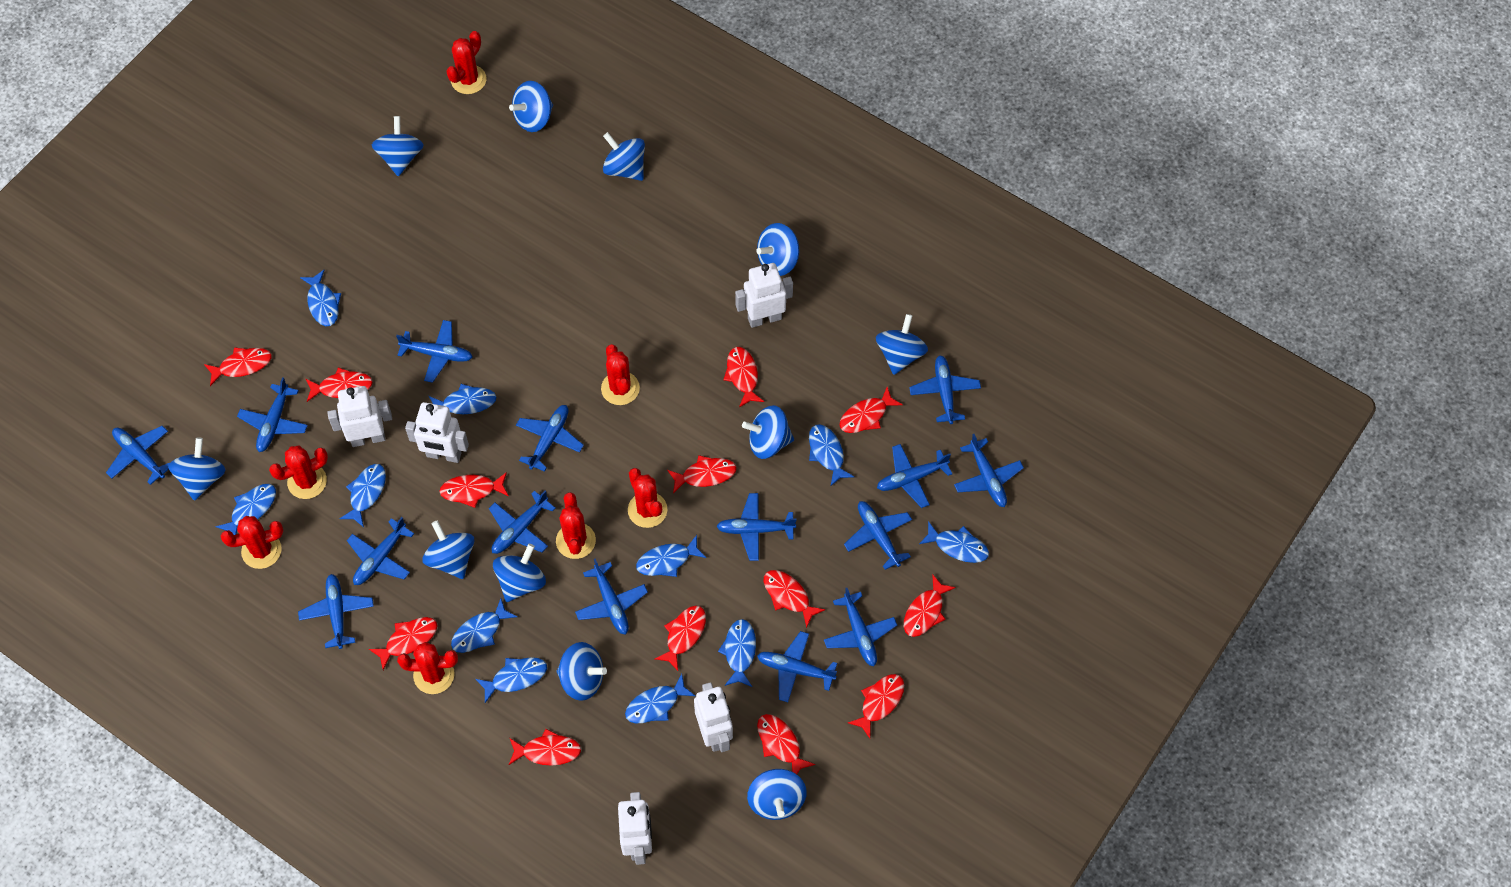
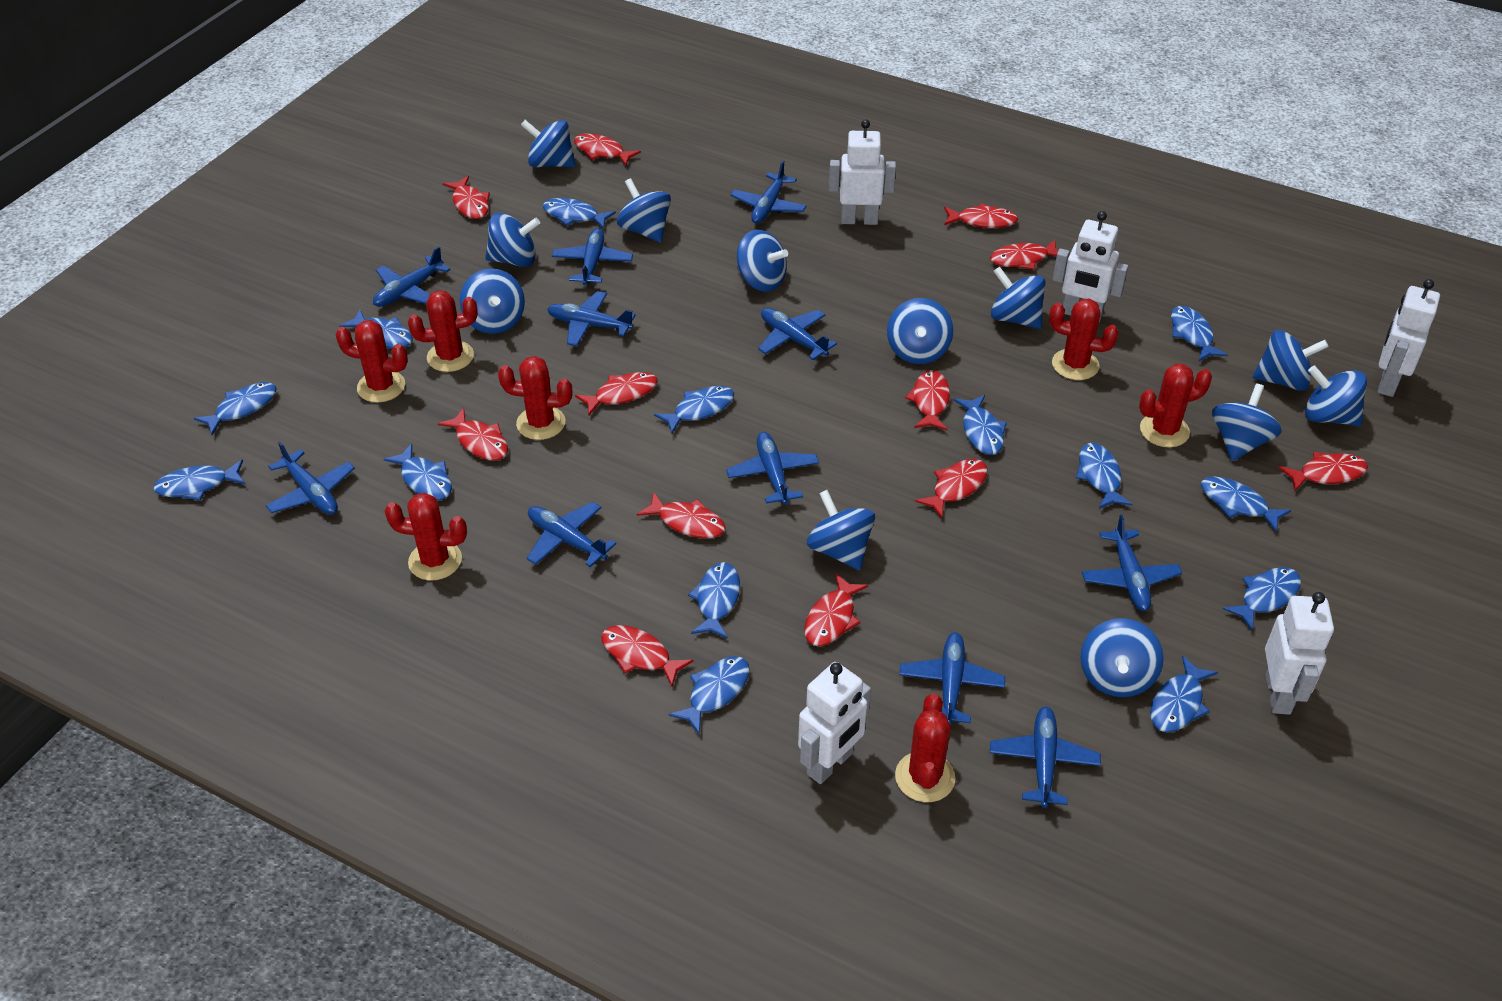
blue fish: [215,484,276,535] [300,270,341,326] [339,464,386,527] [429,384,497,414] [451,598,517,653] [476,657,547,703] [625,674,695,723] [636,535,706,577] [718,619,756,687] [809,424,854,487] [919,521,989,563] = 11 -> [153,460,245,501] [194,382,277,435] [339,309,413,349] [384,443,452,500] [543,198,616,229] [654,386,734,433] [669,656,750,734] [688,562,740,639] [954,395,1007,455] [1076,443,1132,509] [1150,655,1218,732] [1171,306,1228,361] [1201,477,1291,532] [1222,567,1301,630] = 14
blue plane: [106,426,170,485] [237,377,308,452] [298,574,374,649] [347,517,414,585] [396,320,472,383] [489,491,556,554] [516,405,584,472] [575,558,648,635] [716,493,797,561] [757,631,837,702] [824,588,897,666] [844,501,912,570] [877,444,952,508] [909,355,981,424] [954,434,1024,507] = 15 -> [266,441,355,515] [373,247,451,307] [527,502,616,567] [547,291,636,346] [552,228,633,285] [726,432,819,505] [730,161,807,224] [758,308,837,360] [899,632,1005,725] [990,707,1101,808] [1082,515,1182,611] = 11
blue spinning top: [168,437,226,501] [372,116,424,176] [422,520,474,579] [493,544,546,602] [509,81,553,132] [556,642,607,701] [603,132,645,181] [742,405,794,459] [747,769,807,820] [756,223,799,276] [876,314,928,375] = 11 -> [460,268,525,334] [485,213,540,267] [521,120,576,167] [617,178,671,242] [737,230,788,292] [807,490,875,570] [887,298,953,364] [991,267,1046,329] [1080,618,1164,697] [1212,383,1282,461] [1252,330,1329,391] [1305,365,1367,426] = 12
red fish: [204,347,272,386] [306,367,373,402] [369,617,438,670] [439,472,509,508] [509,729,581,765] [655,605,706,671] [667,455,737,493] [724,347,764,407] [757,714,815,774] [764,570,826,628] [840,387,903,433] [848,674,904,738] [904,574,956,637] = 13 -> [438,408,508,460] [443,176,490,219] [574,134,641,166] [575,372,658,415] [601,625,694,686] [637,492,726,538] [804,573,868,646] [905,370,950,430] [915,459,988,518] [944,203,1018,228] [990,240,1058,270] [1279,452,1368,491] = 12

